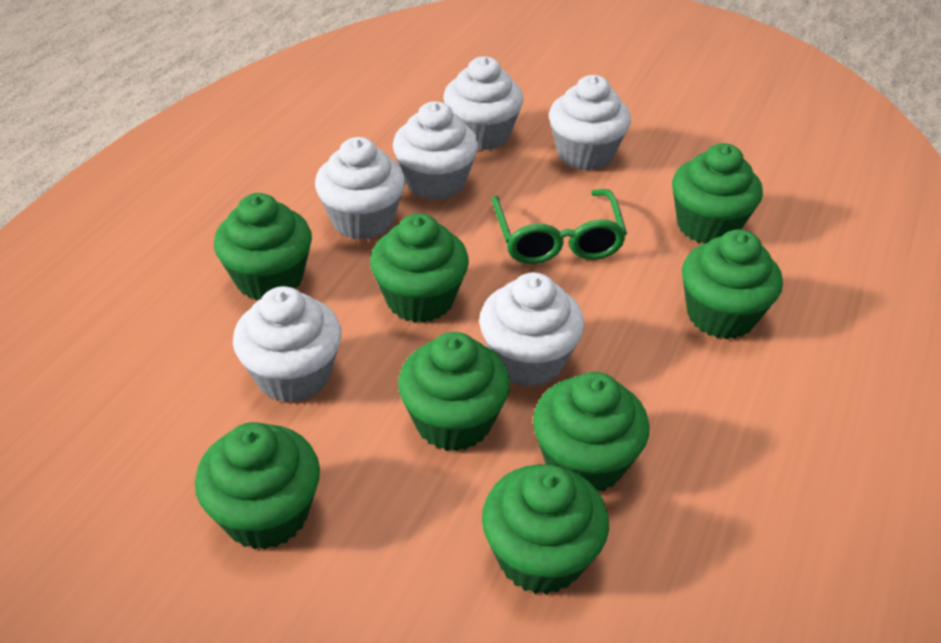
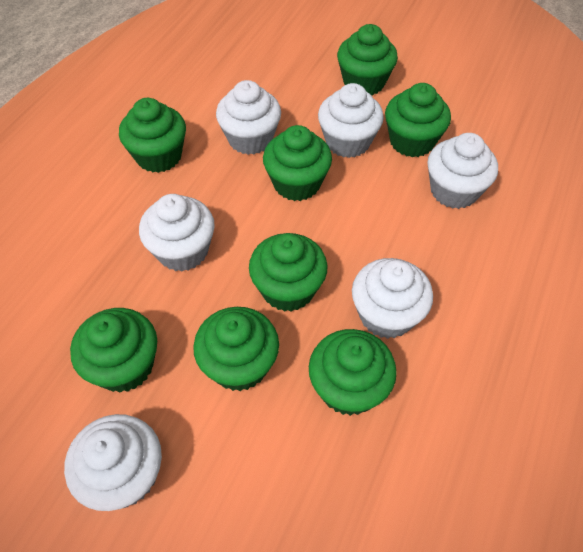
green glasses: [492,189,627,264] = 1 -> none = 0

